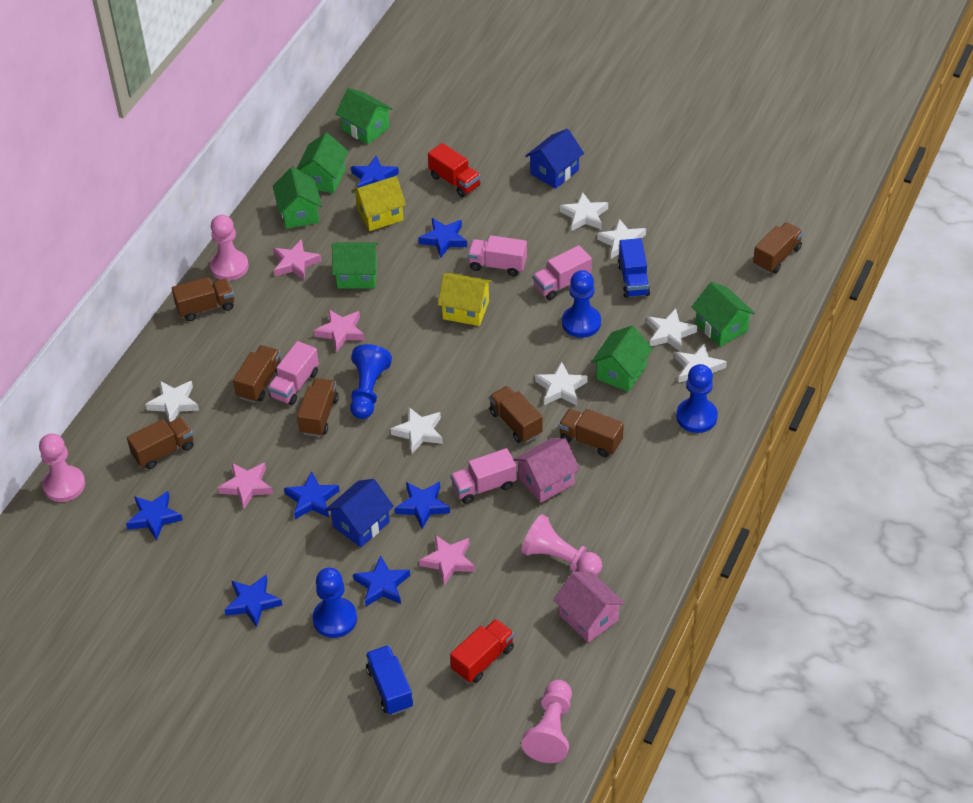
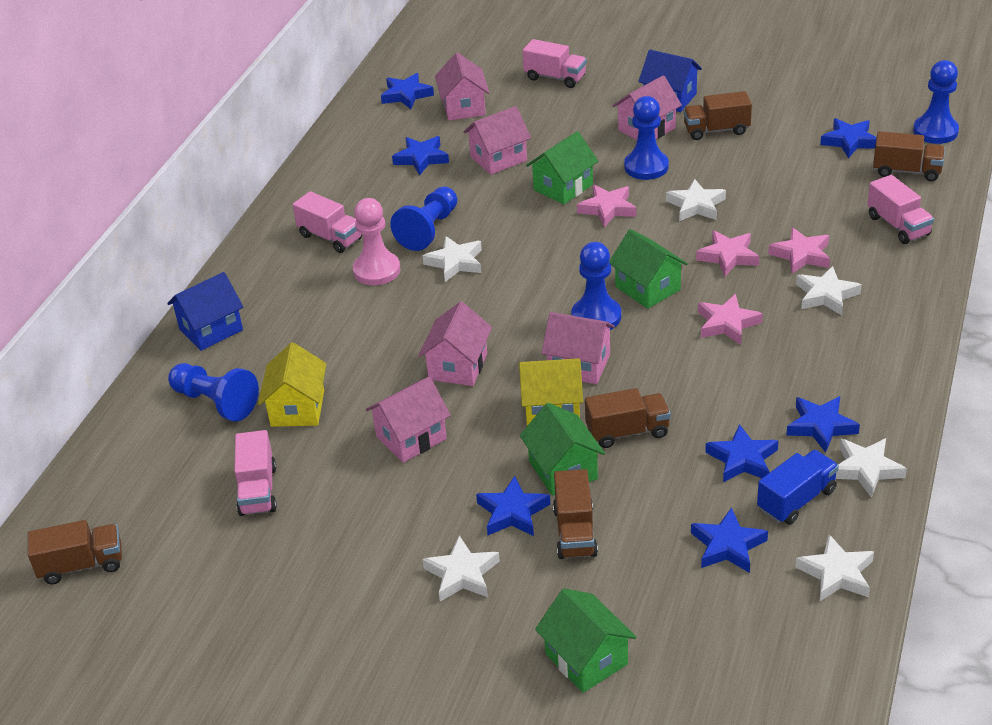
blue pawn: [312,568,357,638] [350,344,392,419] [562,270,601,338] [676,364,718,433] = 4 -> [168,363,259,421] [390,187,457,251] [571,242,621,330] [624,96,669,180] [913,60,959,144] = 5
blue truck: [366,645,413,715] [618,238,650,298] = 2 -> [757,450,839,525] = 1
brown truck: [127,417,193,469] [172,277,234,321] [233,345,281,403] [297,378,339,437] [489,386,543,443] [559,409,624,457] [753,222,803,274] = 7 -> [28,520,122,585] [553,469,598,559] [585,388,671,448] [683,91,752,140] [873,131,945,181] = 5
green house: [273,167,322,229] [297,133,348,193] [332,242,378,289] [336,88,393,145] [591,326,653,392] [692,282,755,347] = 6 -> [520,403,605,496] [526,131,598,204] [535,588,637,693] [609,229,688,309] = 4
pink house: [513,438,580,503] [553,571,625,643] = 2 -> [366,377,451,463] [418,302,492,386] [435,53,489,121] [463,106,531,175] [541,312,615,384] [612,75,682,140] = 6
pink pawn: [39,433,85,502] [210,215,249,281] [521,514,602,576] [521,680,572,763] = 4 -> [353,198,401,285] = 1
red truck: [428,143,481,197] [450,619,514,683] = 2 -> none = 0
white star: [145,381,199,422] [391,407,443,453] [535,362,588,405] [560,192,608,231] [597,219,646,259] [647,308,697,352] [675,343,727,382] = 7 -> [422,236,482,282] [422,535,500,601] [666,179,726,221] [795,534,874,601] [796,266,862,315] [836,438,907,497] = 6

